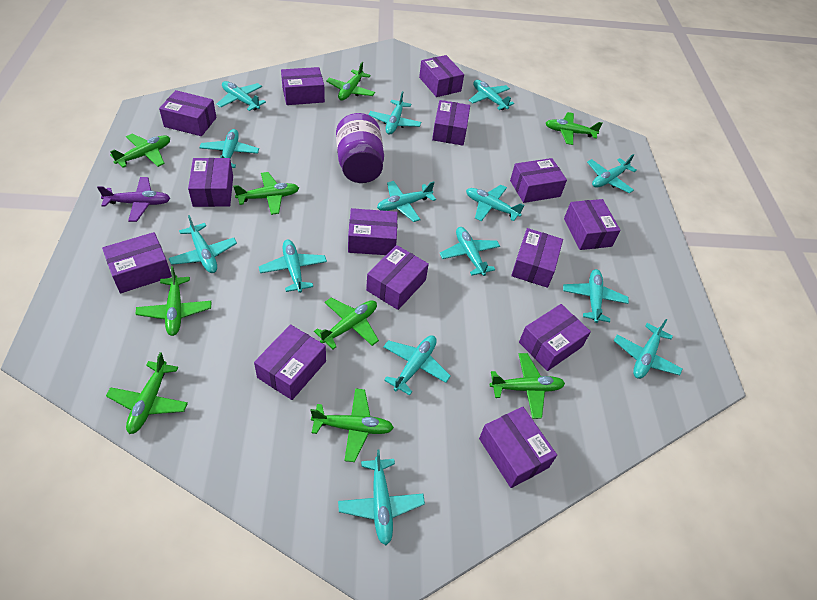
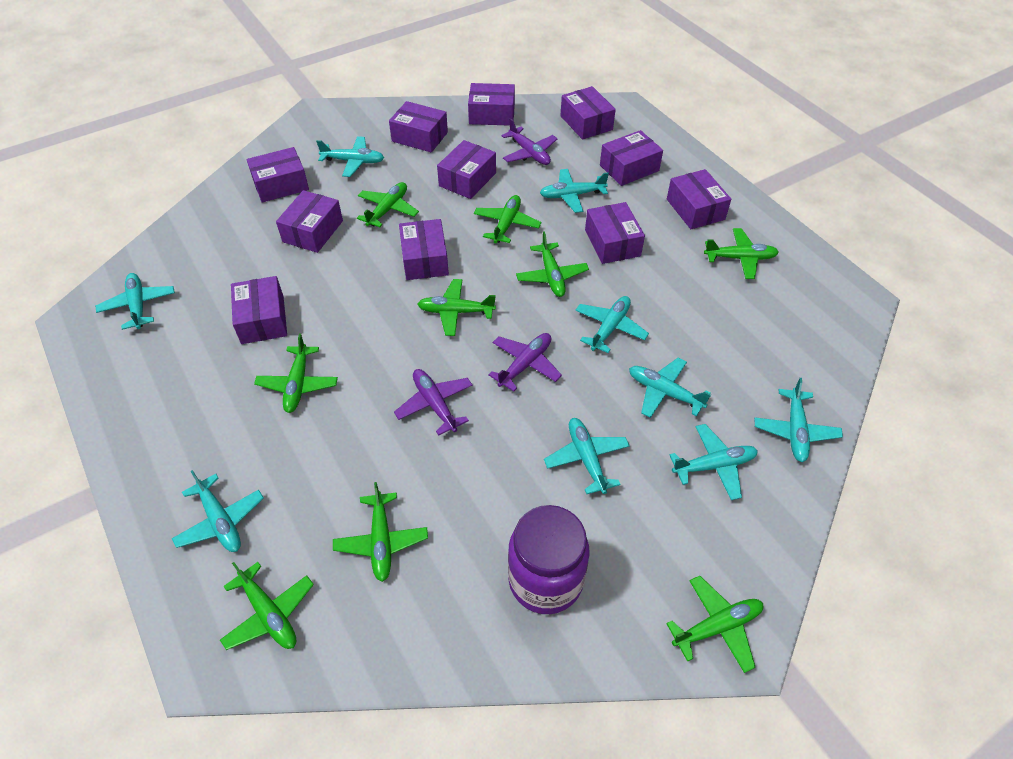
purple box: [102,232,172,293] [159,90,217,136] [188,158,233,207] [254,324,326,400] [281,67,325,105] [348,208,398,255] [366,245,429,310] [419,55,464,97] [432,100,470,146] [479,407,557,488] [510,158,567,203] [511,228,563,288] [519,304,591,371] [564,199,620,250] = 14 -> [231,276,287,344] [247,147,309,202] [276,190,343,253] [389,101,448,152] [399,219,449,280] [437,140,496,199] [468,83,515,126] [560,86,616,140] [585,202,645,264] [600,130,663,186] [667,169,731,229] = 11
purple plane: [97,177,170,222] = 1 -> [394,369,473,435] [488,333,562,391] [501,118,558,165] = 3
turquoise plane: [169,215,237,273] [199,129,259,168] [216,81,266,111] [259,240,327,293] [338,450,425,545] [368,91,421,135] [377,181,436,222] [383,335,451,395] [439,227,500,276] [466,185,524,222] [469,80,514,110] [563,269,629,323] [587,154,637,193] [614,319,683,379] = 14 -> [96,273,175,330] [172,470,264,552] [316,136,384,177] [540,169,609,213] [544,418,630,494] [575,296,649,353] [629,358,711,418] [669,424,758,500] [754,378,843,462] = 9

